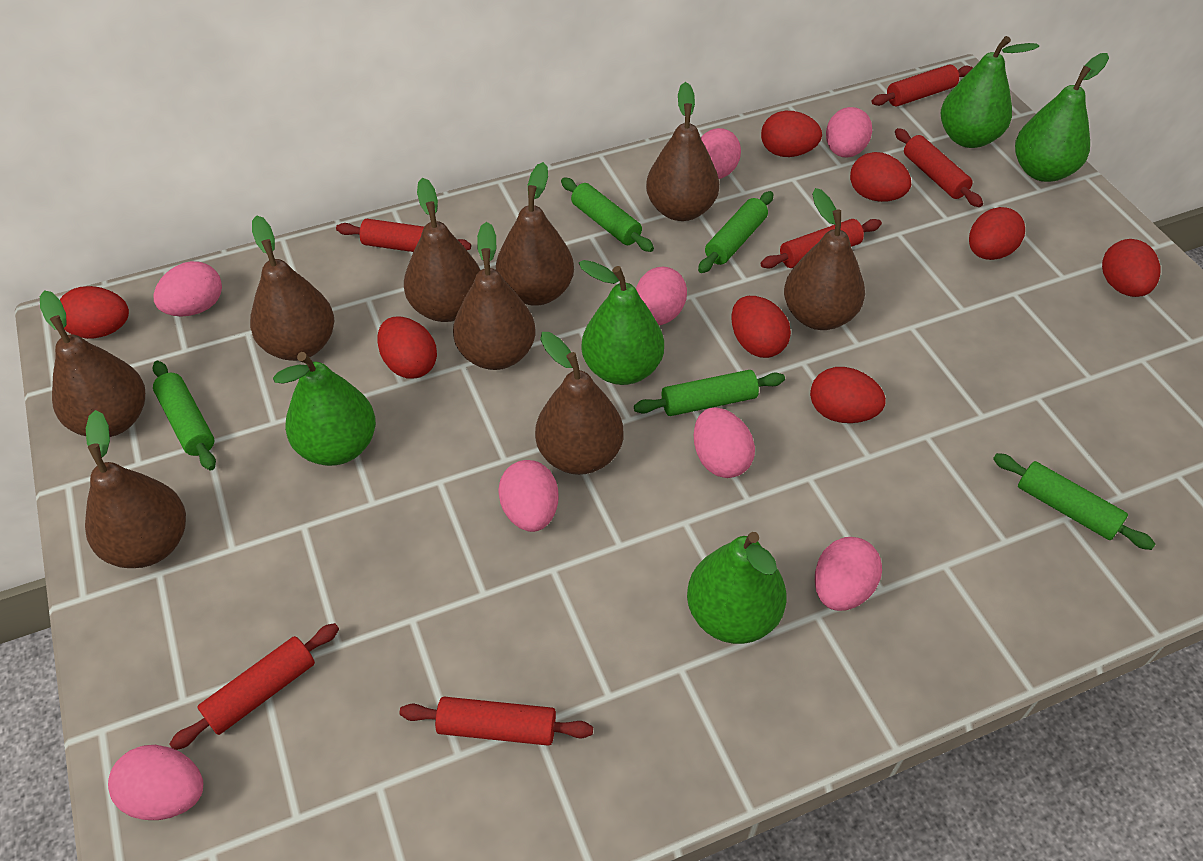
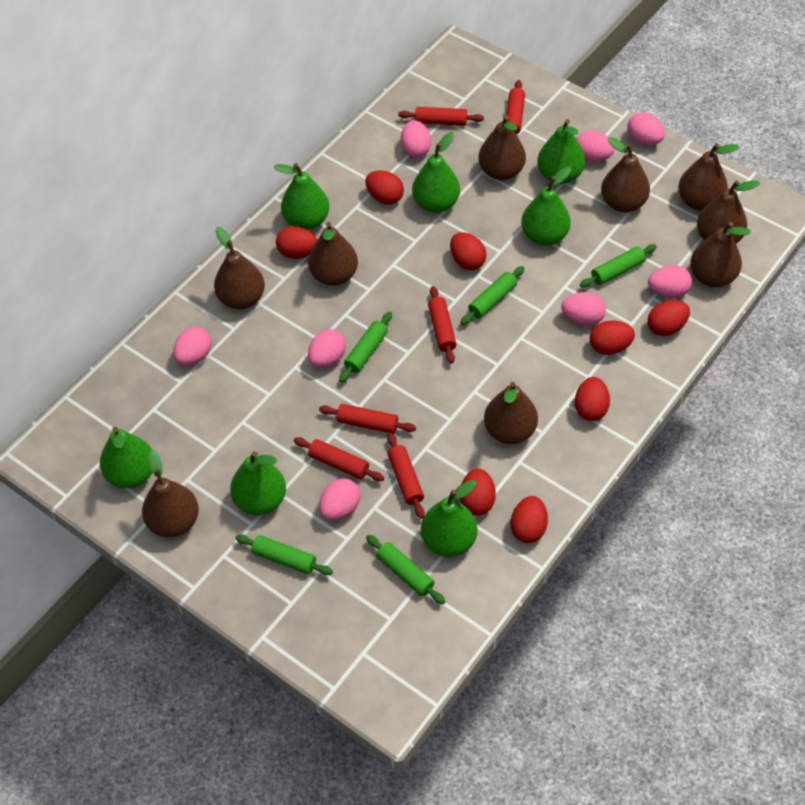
green pear: [273,352,376,466] [579,260,664,385] [687,532,787,644] [941,36,1039,148] [1015,53,1109,182] = 5 -> [100,427,152,488] [230,451,286,515] [274,163,329,230] [412,132,460,213] [421,480,477,557] [521,167,571,246] [537,119,585,184] = 7

